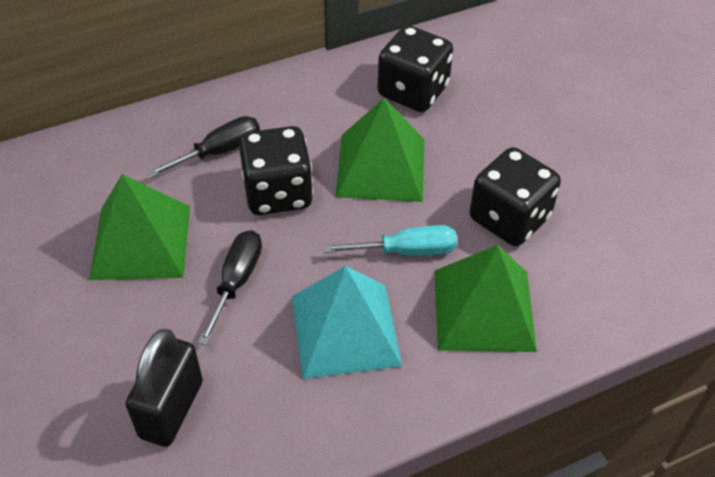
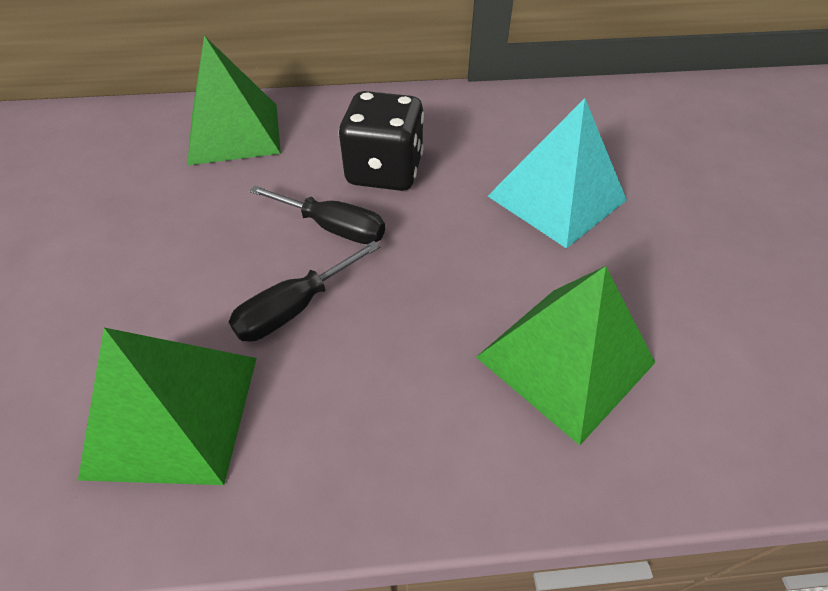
black dice: [239,126,313,215] [377,25,453,112] [470,147,561,246] = 3 -> [339,91,424,191] = 1
black padlock: [126,329,203,447] = 1 -> none = 0
turquoise screwdriver: [323,225,457,256] = 1 -> none = 0

